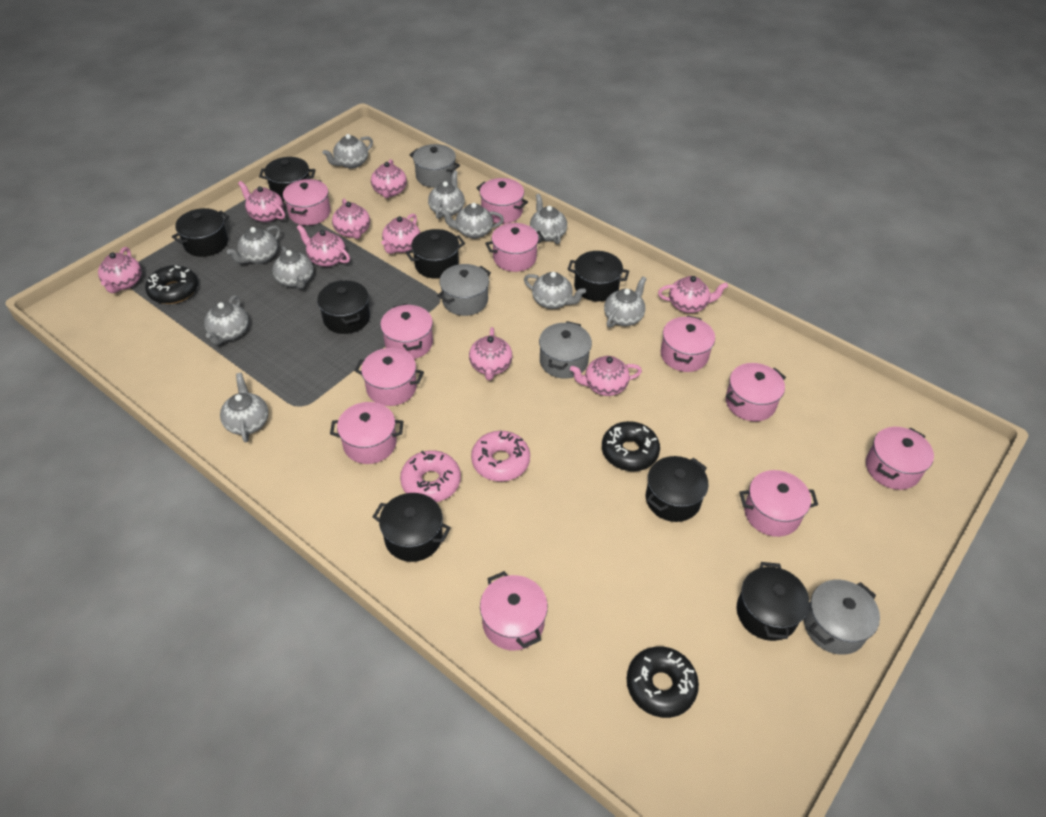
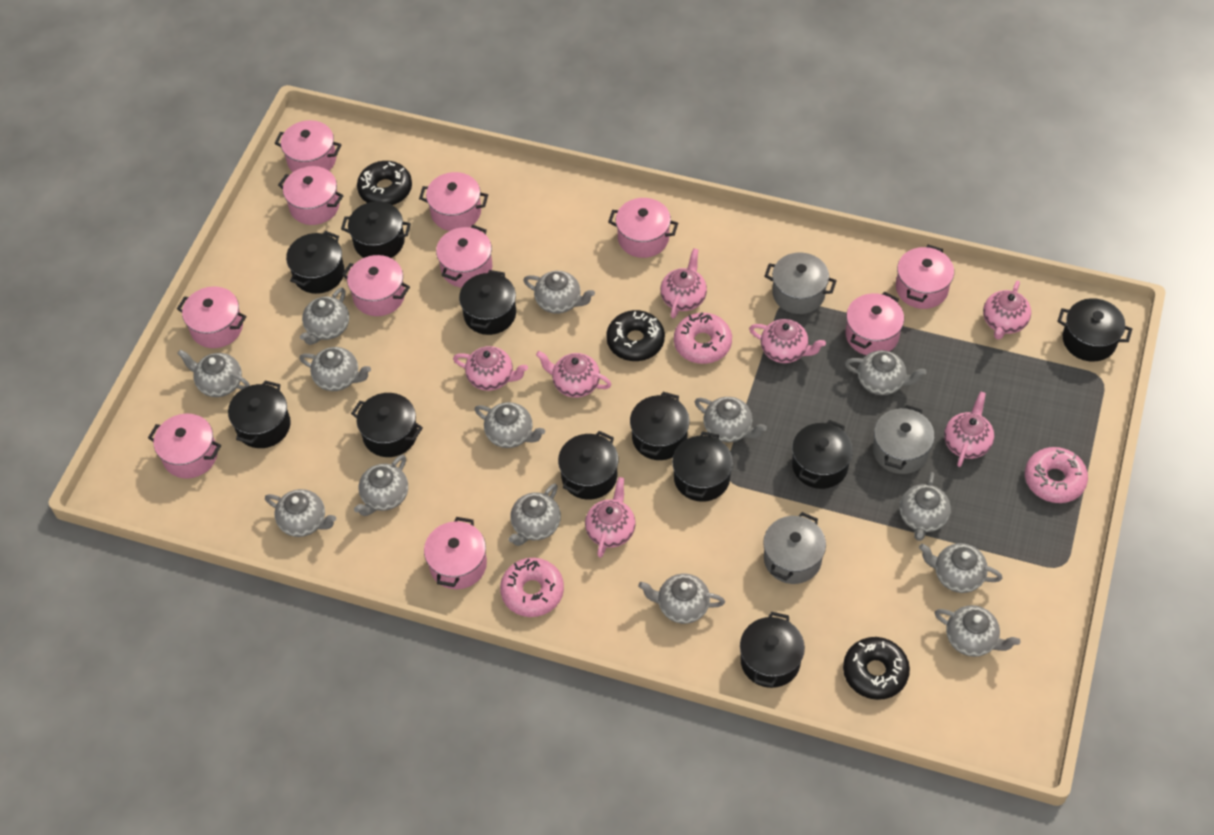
black pot: [172,208,229,257] [259,157,315,201] [317,280,370,334] [373,493,451,562] [406,229,465,279] [568,251,629,301] [646,456,708,522] [737,562,809,641] = 8 -> [228,380,291,448] [286,231,345,294] [341,201,411,258] [351,393,423,457] [459,270,516,335] [558,431,618,500] [630,392,690,460] [672,431,733,502] [740,612,805,688] [792,420,853,489] [1057,298,1132,362] = 11
grey pot: [410,144,460,188] [437,264,491,316] [539,321,592,379] [804,580,880,655] = 4 -> [763,512,826,584] [764,253,837,314] [873,405,935,474] = 3
grey teapot: [204,295,249,345] [220,373,268,443] [227,225,280,264] [272,246,313,289] [323,134,373,169] [428,170,465,219] [441,203,504,239] [524,272,586,309] [530,194,567,244] [604,276,647,328] = 10 -> [177,349,250,397] [265,489,336,537] [299,347,371,391] [300,288,349,345] [354,455,408,516] [474,402,545,448] [508,483,561,546] [523,271,595,314] [638,574,725,624] [695,397,767,442] [845,350,926,395] [900,472,951,541] [919,543,1002,593] [934,605,1020,657] = 14
pink donut: [400,450,461,502] [471,431,530,481] = 2 -> [500,558,564,617] [674,312,732,364] [1025,447,1088,503] = 3
pink teapot: [98,247,142,293] [238,181,285,222] [296,225,350,267] [332,199,370,239] [371,159,407,198] [381,214,420,254] [469,327,513,380] [570,356,642,396] [658,276,728,313] = 9 -> [453,346,528,391] [536,351,612,398] [585,477,636,558] [660,248,707,318] [749,319,826,363] [944,391,994,467] [983,281,1031,340] = 7

